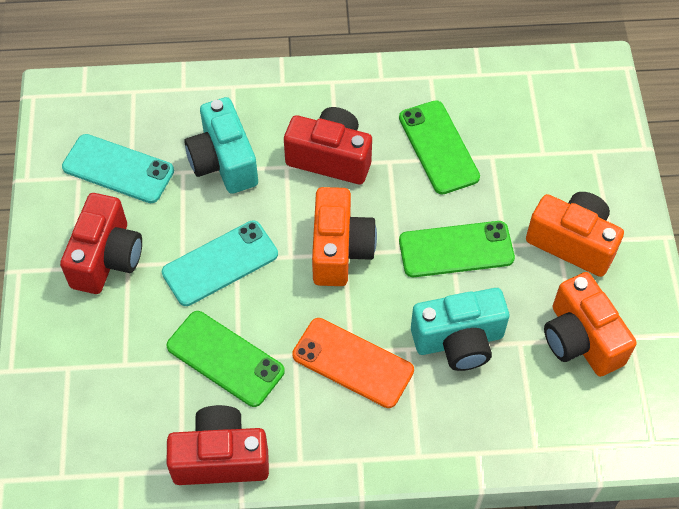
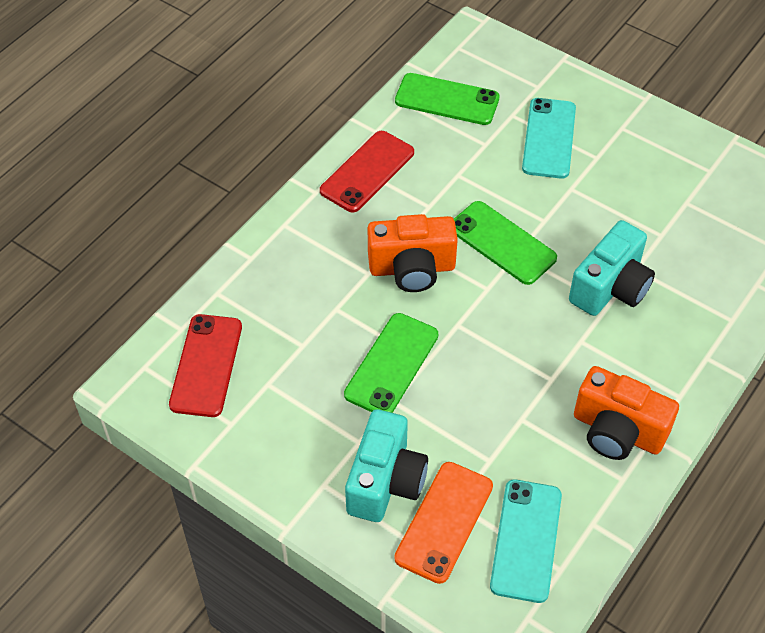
orange camera: [312,187,377,286] [526,192,624,277] [544,272,636,377] = 3 -> [368,214,458,292] [574,366,679,460] = 2
red camera: [60,193,142,294] [166,405,269,485] [284,107,372,184] = 3 -> none = 0
red phone: none = 0 -> [169,314,242,417] [320,131,414,212] = 2

